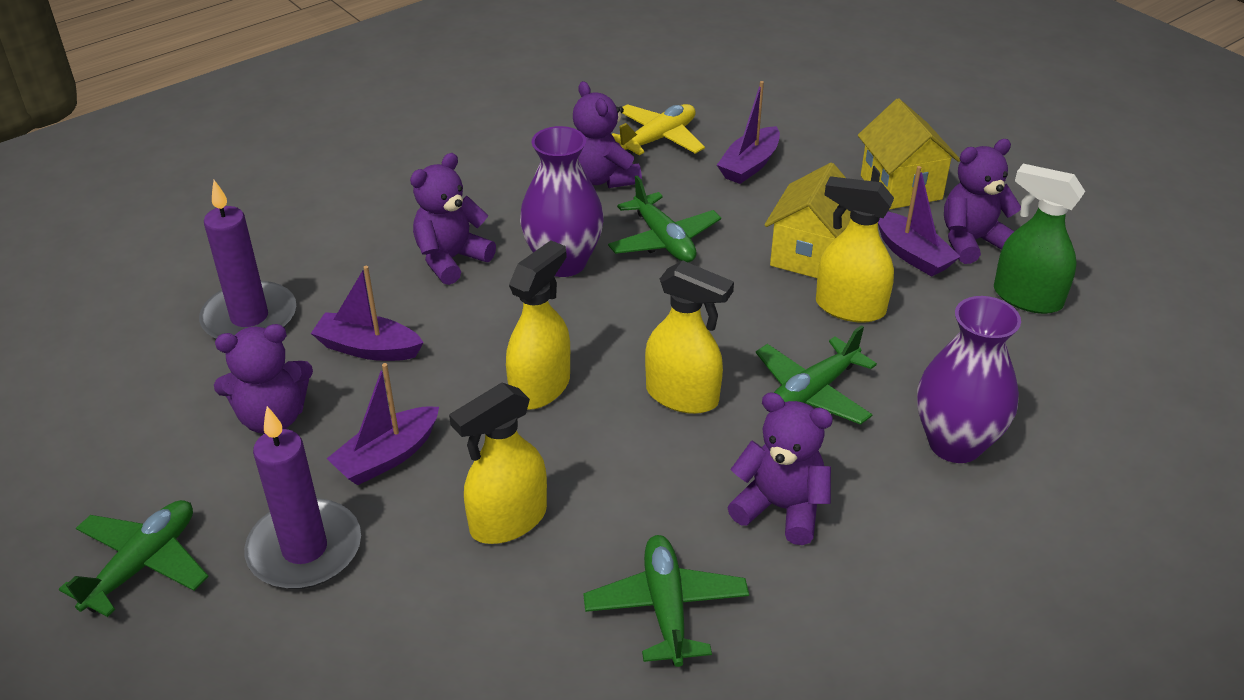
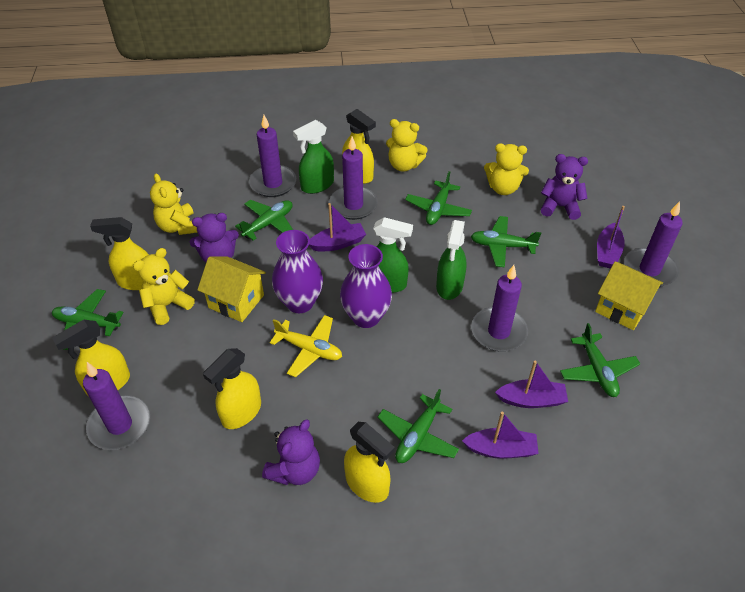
green plane: [59,500,209,617] [583,535,749,667] [608,175,721,262] [756,325,877,425] = 4 -> [52,289,124,350] [235,200,293,240] [378,389,459,463] [405,171,472,225] [471,216,541,267] [560,323,640,397] = 6
green spray bottle: [994,164,1085,314] = 1 -> [293,120,334,194] [373,217,413,293] [436,220,467,300] = 3
purple candle: [199,180,296,339] [244,406,361,589] = 2 -> [83,362,150,450] [249,115,296,197] [329,137,378,220] [471,265,528,352] [624,201,683,287] = 5
purple teddy bear: [214,324,313,434] [410,153,496,285] [573,81,642,188] [727,392,833,545] [944,139,1021,264] = 5 -> [190,213,239,262] [262,419,320,485] [541,154,588,220] = 3
yellow spray bottle: [449,383,547,544] [506,240,570,410] [645,260,734,414] [816,176,894,323] = 4 -> [52,320,130,396] [90,217,149,290] [203,348,261,429] [342,109,376,184] [344,422,395,503] = 5
yellow teddy bear: none = 0 -> [133,248,195,325] [150,173,197,235] [386,119,428,172] [484,143,529,195] = 4

